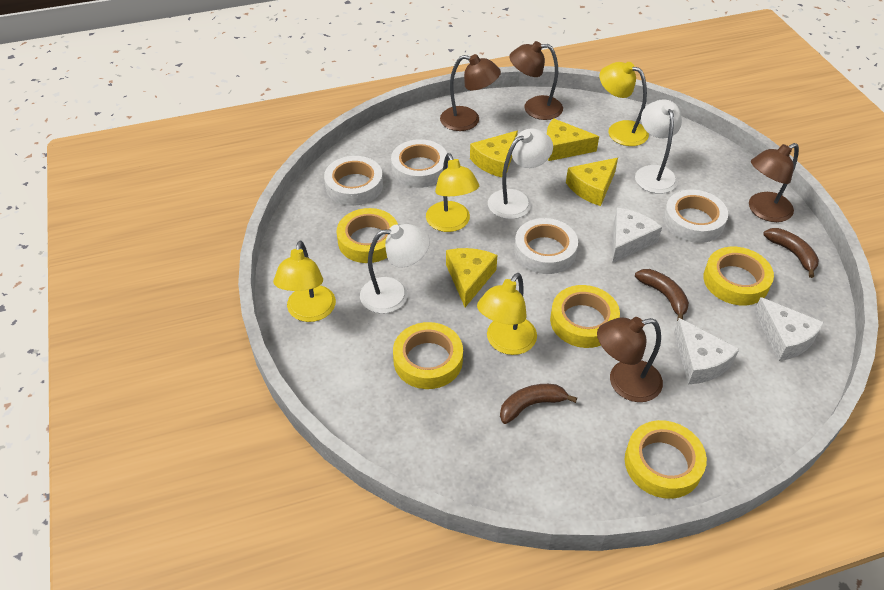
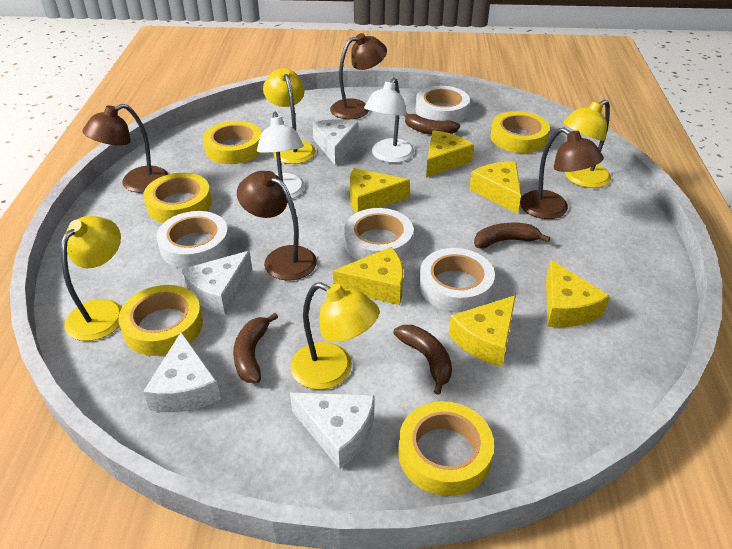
brown banana: [500,384,577,424] [635,269,689,321] [763,228,819,278] = 3 -> [233,313,278,383] [393,325,452,395] [405,113,460,135] [474,223,550,249] = 4
white cheese: [612,208,662,263] [674,318,739,384] [754,297,824,361] = 3 -> [143,332,221,412] [182,251,252,315] [290,393,375,469] [313,119,359,165] = 4
white lamp: [360,224,430,314] [488,128,553,219] [635,99,682,194] = 3 -> [257,112,305,199] [364,78,414,163] = 2
yellow cheese: [446,248,497,307] [470,131,518,177] [547,118,599,161] [566,158,618,206] = 4 -> [333,247,403,305] [350,168,410,213] [426,130,474,178] [449,295,516,367] [469,162,521,214] [546,260,610,327] = 6

